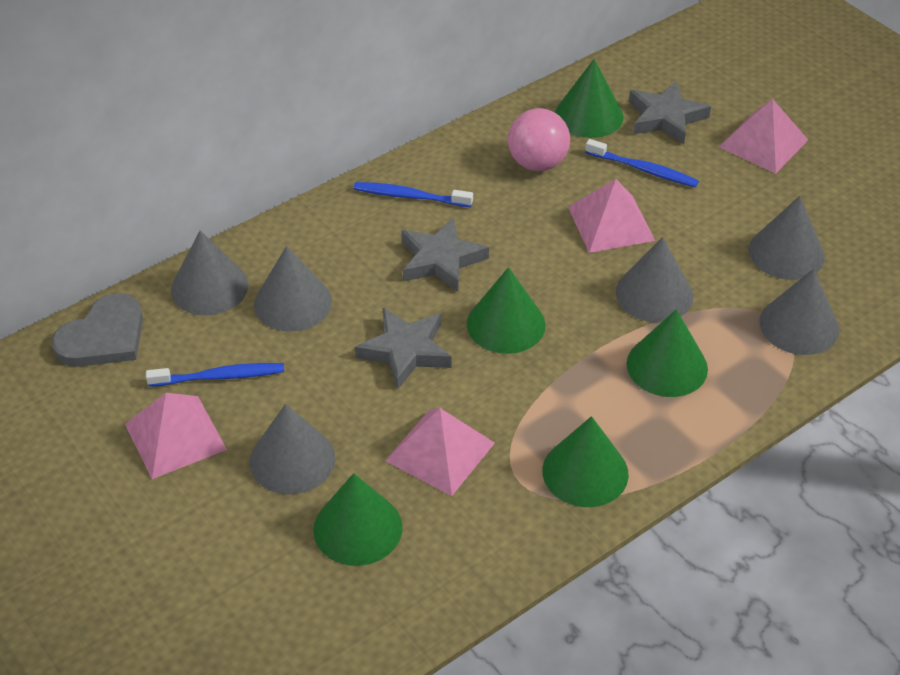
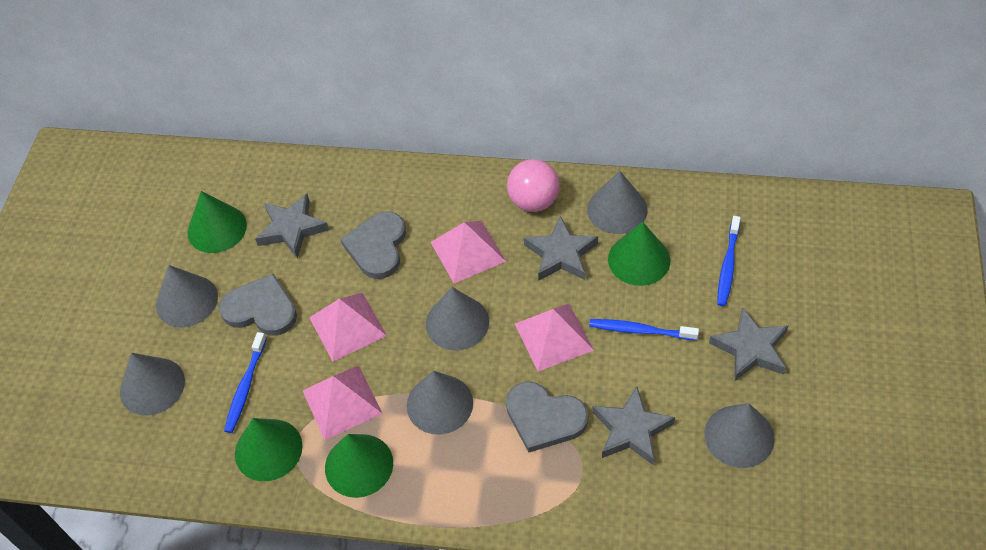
green cone: [313,473,402,566] [467,267,546,354] [542,416,629,507] [555,59,623,138] [627,309,708,397] = 5 -> [187,191,247,253] [235,418,303,481] [325,434,393,498] [608,222,670,286] = 4
grey heart: [51,293,143,367] = 1 -> [219,274,297,336] [341,211,406,279] [506,381,588,452] = 3
grey star: [355,308,452,389] [401,217,489,292] [629,81,711,144] = 3 -> [255,194,329,258] [524,216,598,281] [592,386,675,466] [709,307,788,381] = 4

